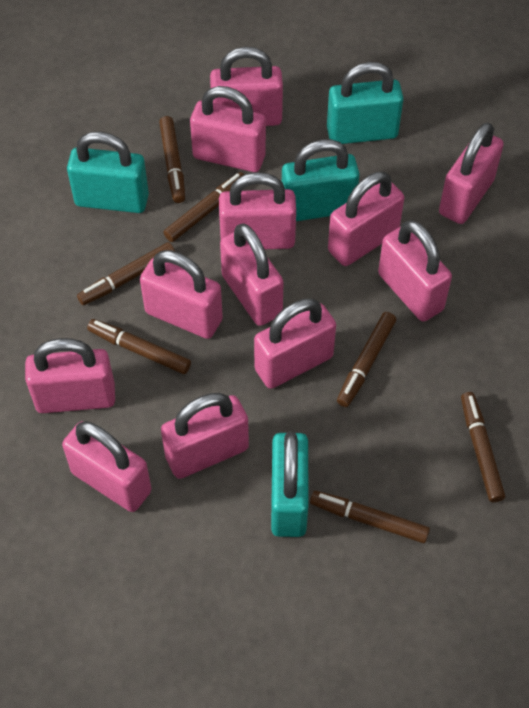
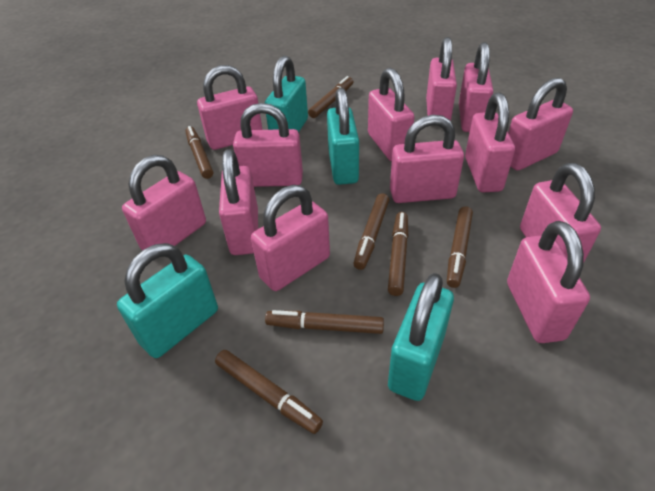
pink padlock: [25,338,115,413] [62,421,152,512] [140,250,223,339] [161,393,249,479] [190,86,266,172] [210,47,283,126] [219,172,296,249] [220,223,284,326] [254,298,336,389] [328,172,404,266] [378,220,452,322] [439,122,504,224] = 12 -> [122,155,206,250] [197,65,263,150] [219,149,258,255] [233,103,303,187] [251,185,330,291] [368,68,414,161] [390,115,464,203] [426,37,457,121] [459,42,493,132] [465,92,515,193] [507,221,590,343] [508,78,573,171] [520,163,601,264] = 13

